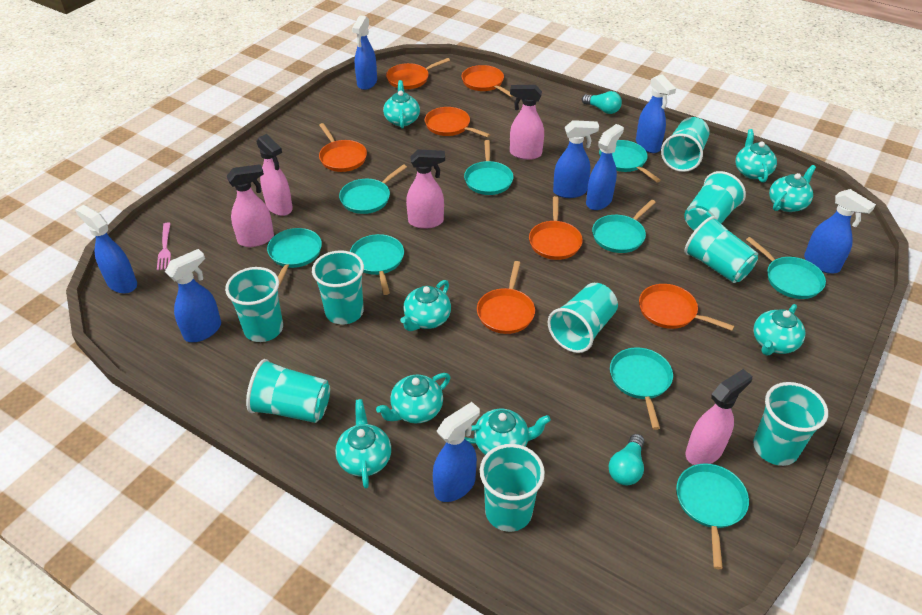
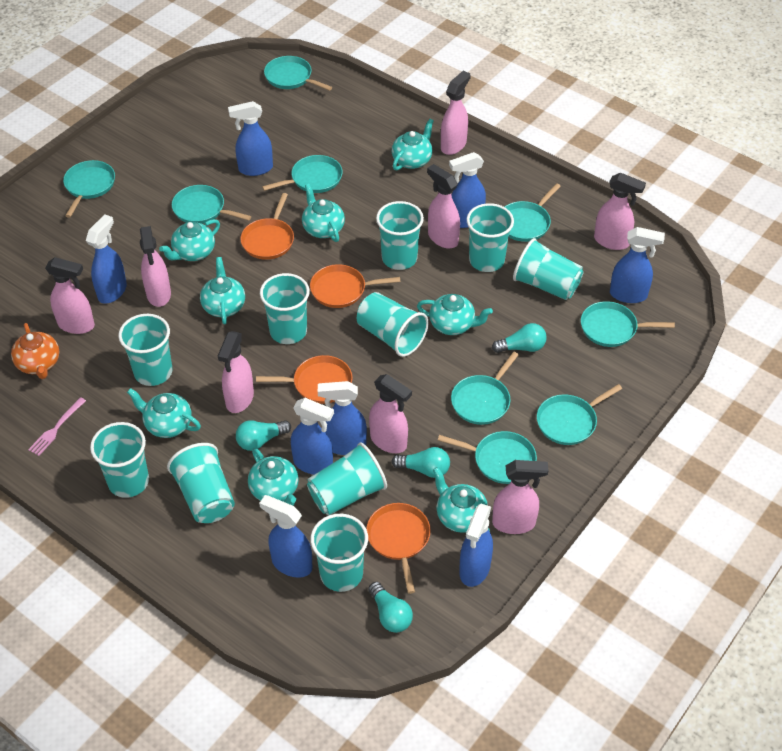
orange pan: [319,123,367,172] [386,58,450,89] [425,107,490,138] [462,65,513,97] [477,261,535,334] [529,196,583,260] [639,284,734,331] = 7 -> [240,193,294,260] [256,355,352,404] [310,264,401,308] [366,503,431,594] = 4
orange teapot: none = 0 -> [11,323,59,379] = 1
pink spray bottle: [227,164,274,247] [256,134,293,216] [406,149,445,229] [510,85,544,160] [685,369,752,465] = 5 -> [45,257,95,334] [140,226,171,307] [218,331,254,413] [369,374,412,453] [427,164,460,248] [441,71,471,155] [492,460,549,534] [594,173,646,250] = 8
turquoise cup: [225,267,283,342] [246,359,330,423] [312,250,364,325] [480,444,545,532] [548,283,618,353] [661,117,710,172] [684,171,746,231] [684,216,758,283] [753,382,828,466] = 9 -> [90,422,149,498] [118,314,172,386] [167,443,235,523] [260,273,310,344] [307,443,387,516] [310,514,368,592] [357,292,429,357] [376,201,424,270] [467,203,514,272] [513,238,584,300] = 10
turquoise light bulb: [582,91,622,114] [609,434,644,485] = 2 -> [236,420,291,451] [368,582,413,633] [391,447,450,478] [492,323,547,353] = 4

